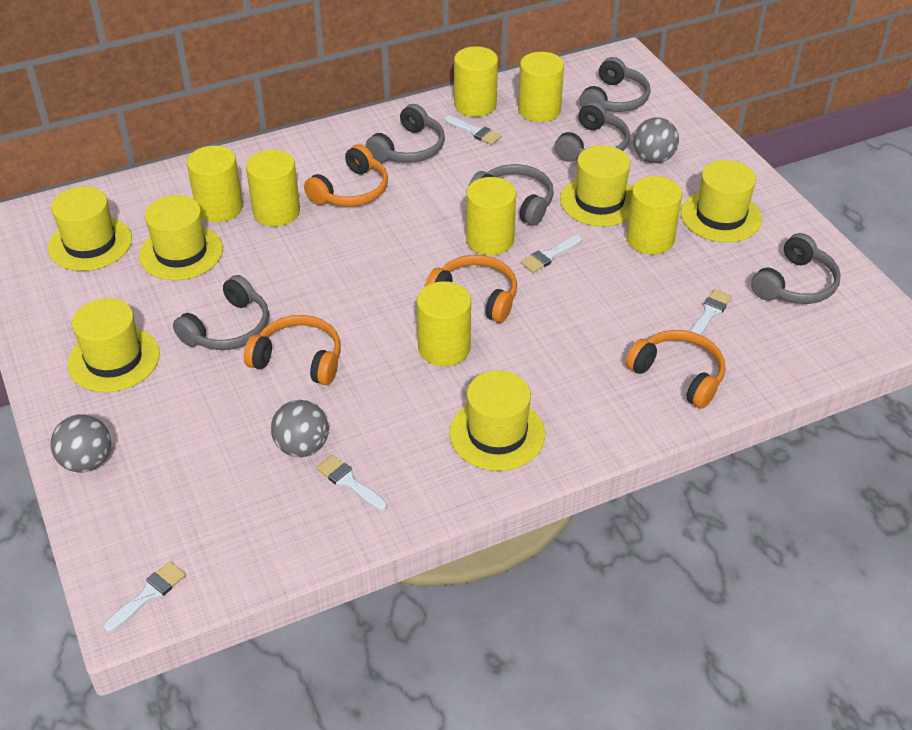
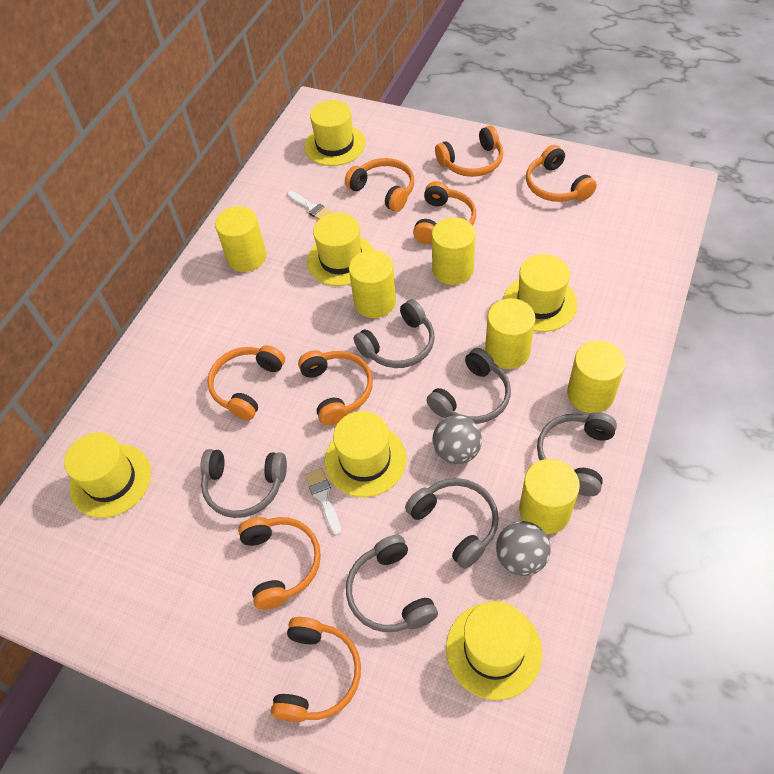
grey ball: [51,414,111,473] [271,400,329,457] [633,117,679,163] = 3 -> [433,415,482,464] [496,521,551,576] = 2
orange headphones: [244,315,341,385] [304,144,388,207] [425,255,517,323] [626,330,725,409] = 4 -> [207,345,285,420] [238,517,321,610] [271,617,361,722] [298,350,373,425] [345,158,414,212] [413,181,476,244] [435,126,503,177] [526,145,597,202] = 8
white brush: [104,561,186,632] [316,455,387,511] [444,115,502,145] [521,235,582,273] [690,289,732,335] = 5 -> [287,191,333,220] [305,468,341,535] = 2
yellow cylinder: [187,146,243,222] [246,150,300,226] [417,281,471,366] [454,46,498,117] [466,177,516,255] [518,52,564,122] [626,176,682,254] = 7 -> [215,206,266,272] [349,250,396,318] [432,217,475,285] [485,298,535,369] [519,459,580,534] [567,341,626,413] = 6

